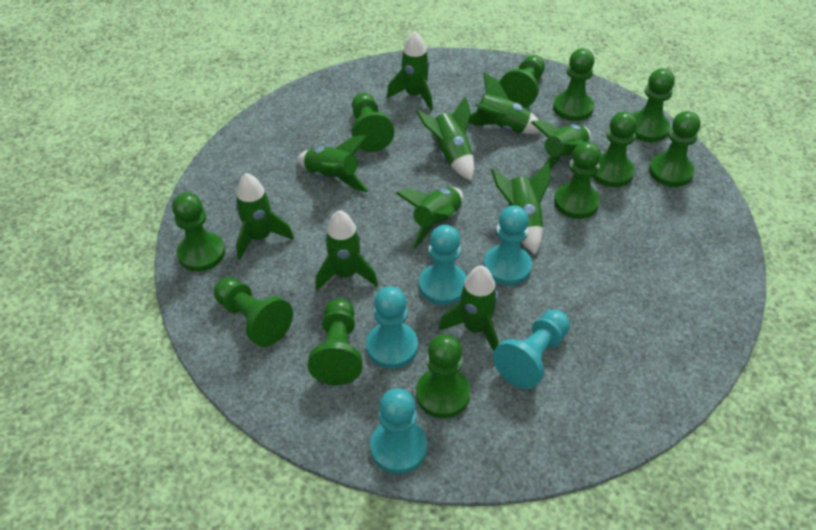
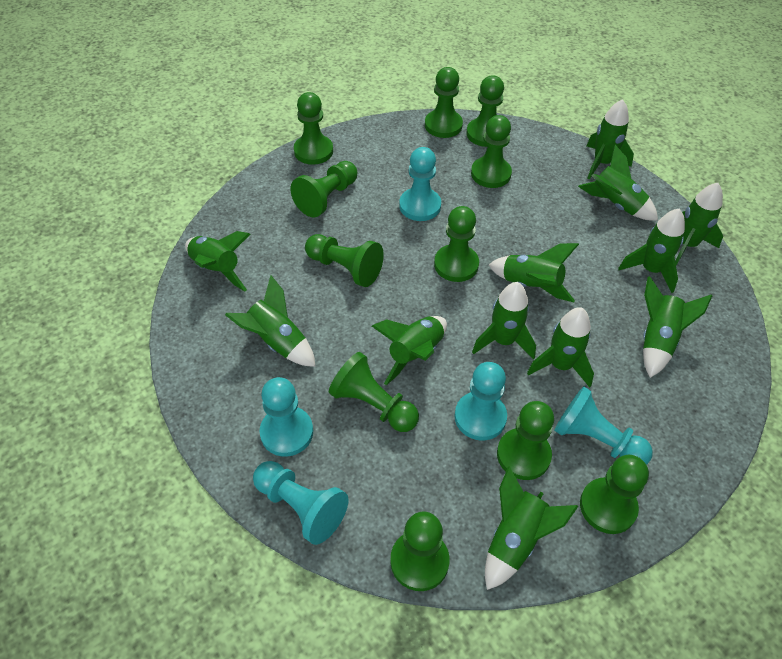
green rocket: [235,173,294,260] [297,135,369,192] [315,210,378,291] [387,31,433,111] [396,187,463,249] [416,96,474,181] [439,265,498,352] [468,72,541,134] [491,162,551,254] [531,120,591,170] = 10 -> [185,231,250,291] [225,275,316,367] [372,316,447,385] [472,282,536,359] [485,466,578,590] [489,243,579,302] [527,307,594,388] [578,145,658,220] [587,99,634,179] [618,209,685,293] [643,276,712,378] [675,183,723,265] = 12

